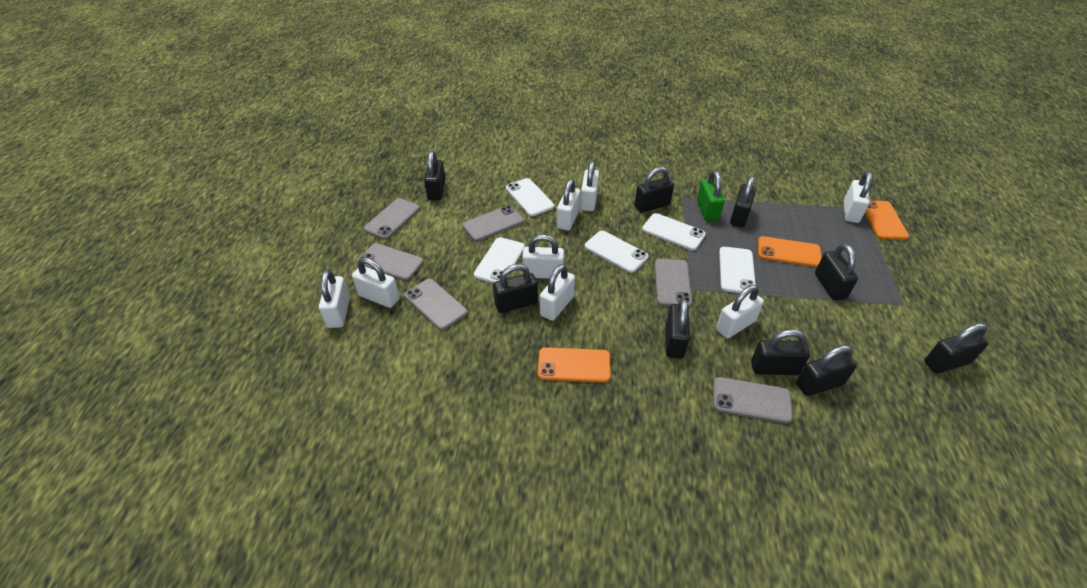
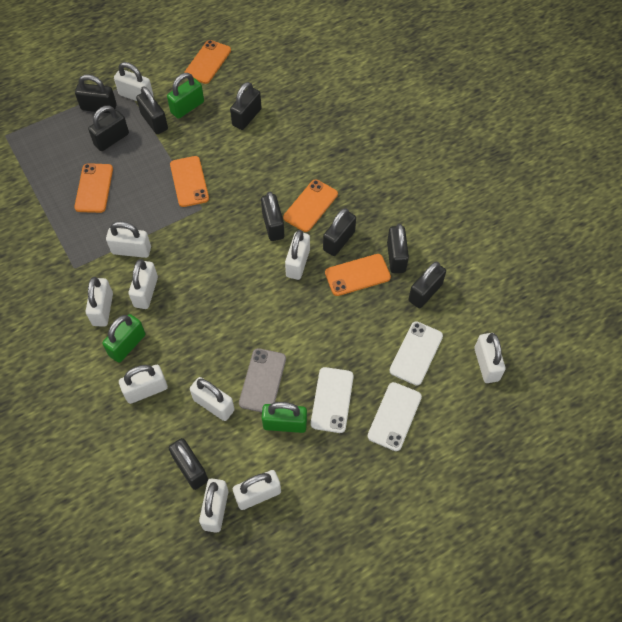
green padlock: [697,170,724,222] = 1 -> [102,314,145,363] [167,73,204,119] [262,402,307,433] = 3
grey phone: [357,243,424,281] [364,198,420,240] [404,279,467,330] [462,205,524,241] [655,259,692,307] [713,377,793,424] = 6 -> [239,348,286,412] = 1
orange phone: [538,347,611,383] [758,236,822,268] [865,200,909,240] = 3 -> [74,163,113,213] [170,156,209,207] [184,40,231,84] [283,179,338,232] [325,254,391,296] = 5
white padlock: [319,270,350,328] [352,257,399,308] [522,234,564,279] [540,264,575,321] [557,179,581,230] [580,161,599,211] [716,285,764,338] [844,172,872,223] = 8 -> [85,277,113,327] [106,221,151,258] [114,62,154,101] [119,365,168,404] [129,259,158,309] [190,377,235,421] [199,479,228,533] [233,470,281,510] [285,230,310,280] [474,333,506,383] = 10
white phone: [474,237,525,283] [506,178,554,216] [585,231,649,273] [642,213,706,250] [719,247,756,293] = 5 -> [311,367,354,433] [368,382,422,451] [389,321,443,386] = 3

